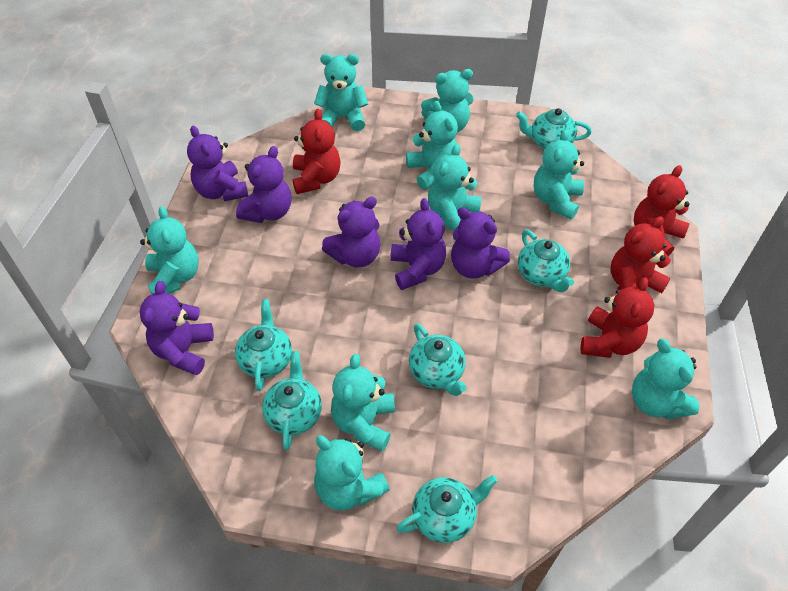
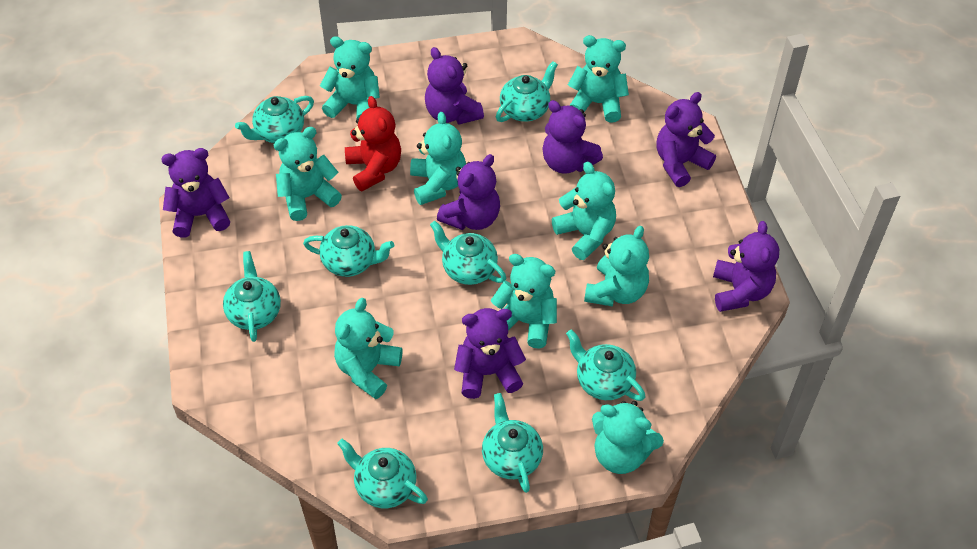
purple teddy bear: [140,281,214,376] [187,126,248,201] [236,146,291,223] [322,197,380,268] [391,198,446,290] [451,207,510,279] = 6 -> [161,148,230,238] [425,47,484,124] [437,154,500,230] [454,308,526,399] [542,100,603,174] [656,92,716,187] [713,221,779,312] = 7
red teddy bear: [293,109,341,194] [581,277,654,358] [611,216,671,293] [634,165,690,256] = 4 -> [345,96,401,191] = 1
turquoise teapot: [235,299,292,391] [262,351,322,450] [397,475,498,543] [409,324,467,396] [516,108,592,149] [518,229,574,293] = 6 -> [223,251,281,342] [235,96,314,143] [303,225,394,277] [337,439,428,508] [430,221,506,285] [482,393,543,493] [496,61,558,122] [566,329,645,401] = 8

